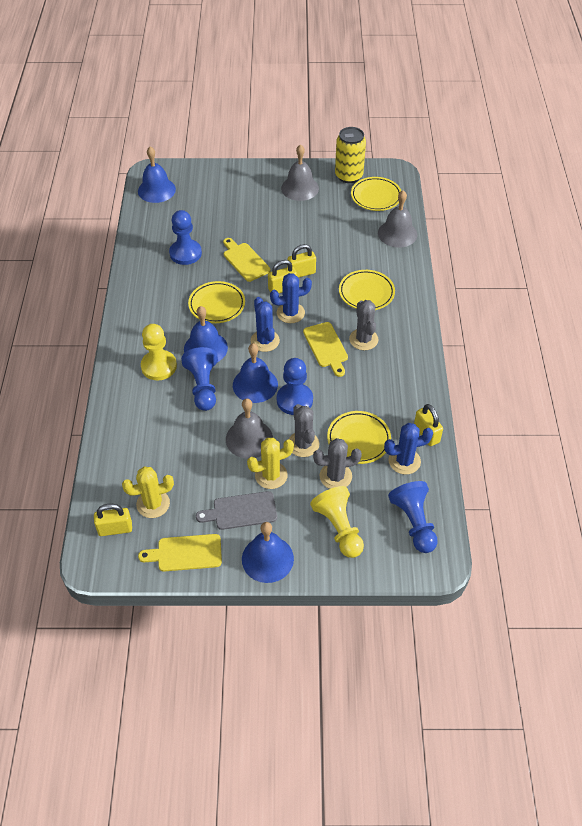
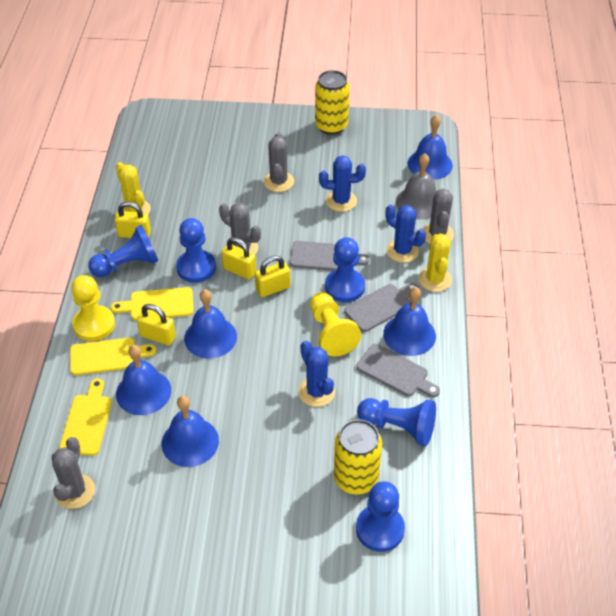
blue bell: [138,147,176,203] [184,306,228,362] [233,343,278,403] [242,522,294,583] = 4 -> [116,345,171,415] [162,396,219,467] [184,289,237,359] [383,287,436,356] [408,115,453,180] = 5
blue pawn: [169,210,202,265] [181,347,218,411] [277,358,313,415] [388,481,438,553] = 4 -> [88,225,159,277] [176,218,216,283] [325,237,365,302] [356,481,405,552] [357,398,436,446] = 5
grey bell: [226,399,273,459] [281,144,319,201] [378,190,417,248] = 3 -> [396,153,436,220] = 1
grey cactus: [289,404,319,457] [313,438,362,489] [349,300,379,350] = 3 -> [52,437,95,509] [219,203,261,254] [264,133,294,192] [423,189,454,244] = 4
grey cutting board: [196,491,277,530] = 1 -> [290,241,369,271] [344,283,419,332] [356,344,440,397] = 3
yellow can: [335,127,366,183] = 1 -> [315,70,350,135] [334,419,382,495] = 2
yellow plate: [188,281,245,323] [327,411,391,464] [339,270,395,310] [351,177,401,211] = 4 -> none = 0

